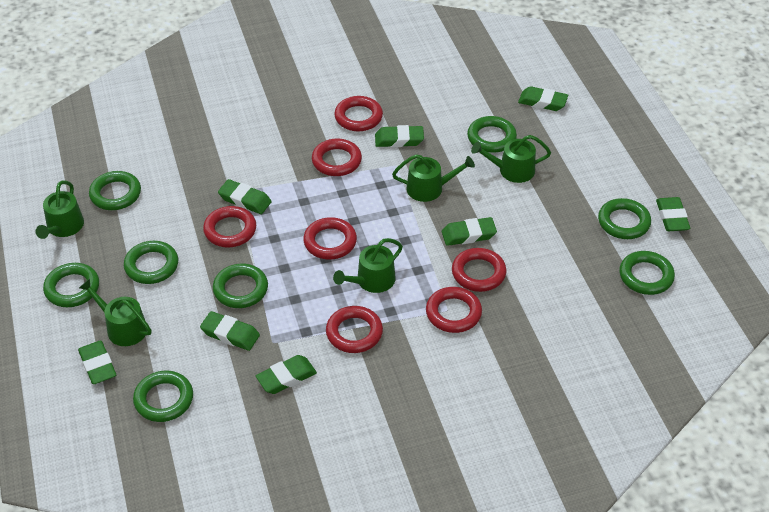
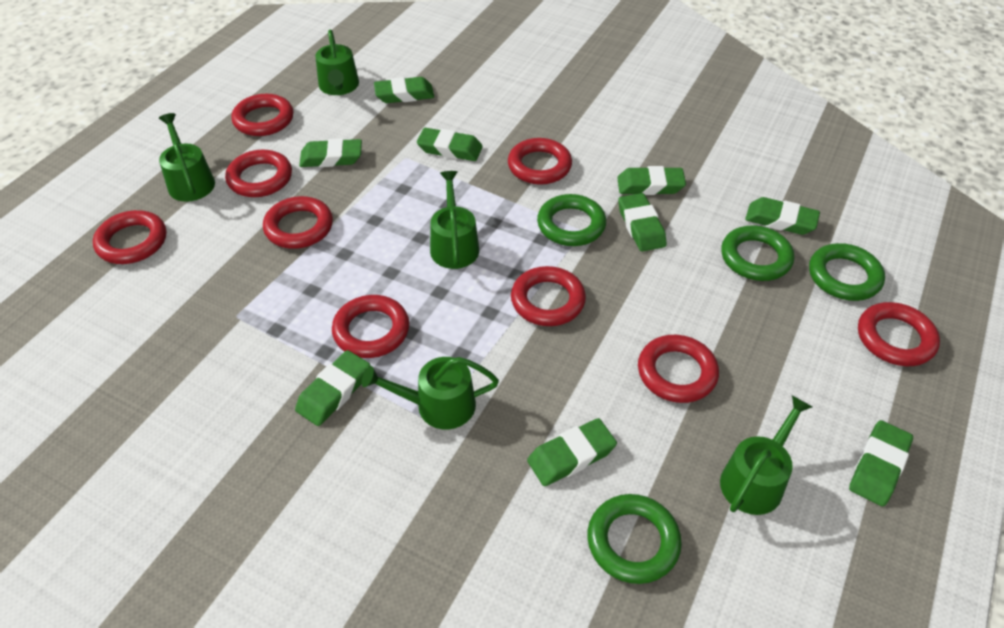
green eraser: [78,340,116,384] [200,311,260,351] [218,179,272,214] [256,355,317,394] [375,125,424,147] [442,217,497,246] [518,86,568,111] [656,197,690,231] = 8 -> [295,350,370,426] [299,138,362,167] [374,77,434,103] [417,128,483,161] [527,418,617,486] [617,166,686,195] [618,193,667,252] [745,197,820,235] [849,420,913,506] = 9
green ring: [43,263,99,307] [89,171,141,210] [124,241,178,284] [133,371,193,422] [213,264,268,308] [467,116,517,153] [598,198,651,239] [619,251,675,295] = 8 -> [537,194,606,246] [587,494,682,584] [721,225,794,281] [809,243,885,301] = 4
red ring: [203,206,256,247] [303,217,357,260] [312,139,362,176] [326,306,383,353] [334,96,383,131] [426,287,482,333] [452,248,507,292] = 7 -> [93,210,166,264] [225,150,292,197] [231,94,293,136] [263,196,333,249] [332,295,409,358] [508,138,572,185] [511,266,586,326] [638,335,719,403] [858,302,940,366] = 9

